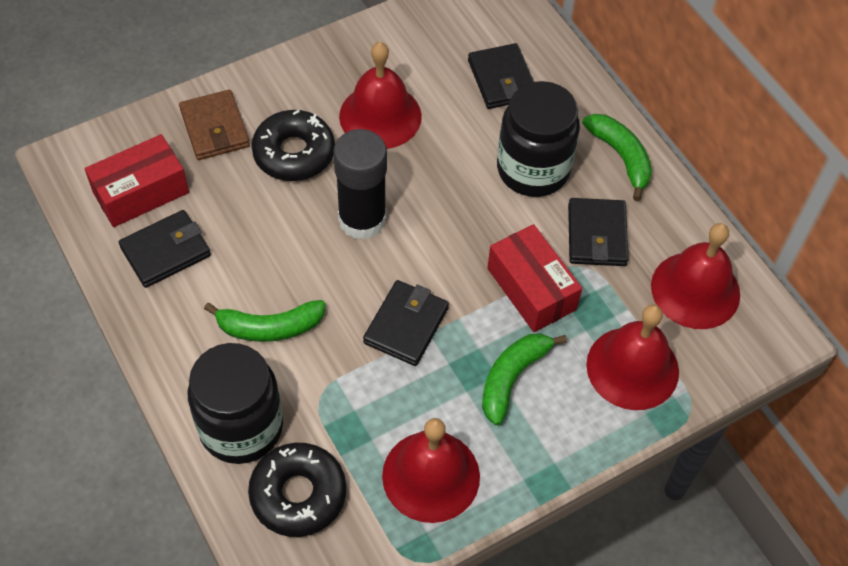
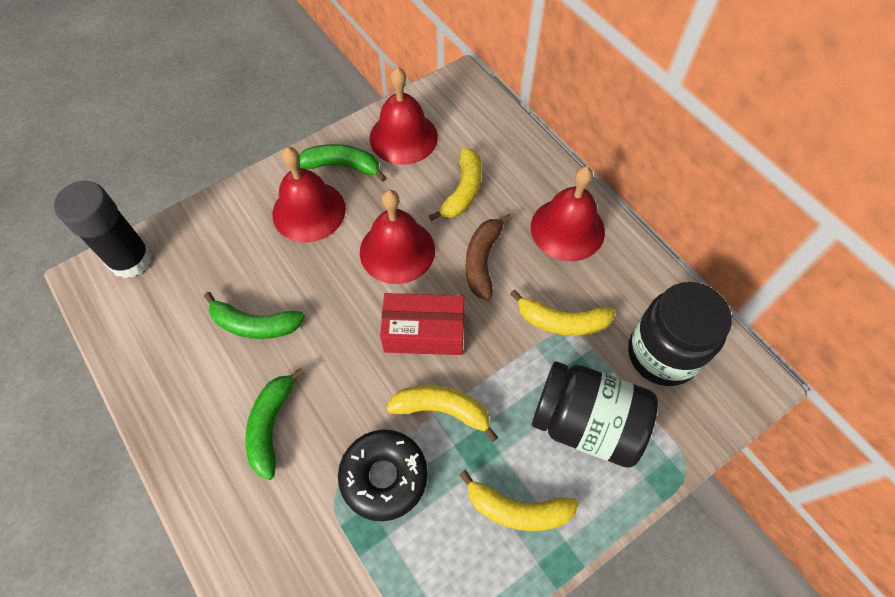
black donut: [248,443,346,537] [252,110,335,181] = 2 -> [338,429,428,521] = 1
black wallet: [119,210,211,288] [363,280,449,366] [468,43,534,109] [568,198,629,266] = 4 -> none = 0
brown banana: none = 0 -> [466,214,512,300] = 1
brown wallet: [179,90,250,160] = 1 -> none = 0
red box: [85,134,189,227] [487,224,582,332] = 2 -> [380,293,464,355] = 1
yellow banana: none = 0 -> [386,385,498,442] [429,147,482,221] [459,470,579,531] [510,290,616,336] = 4

